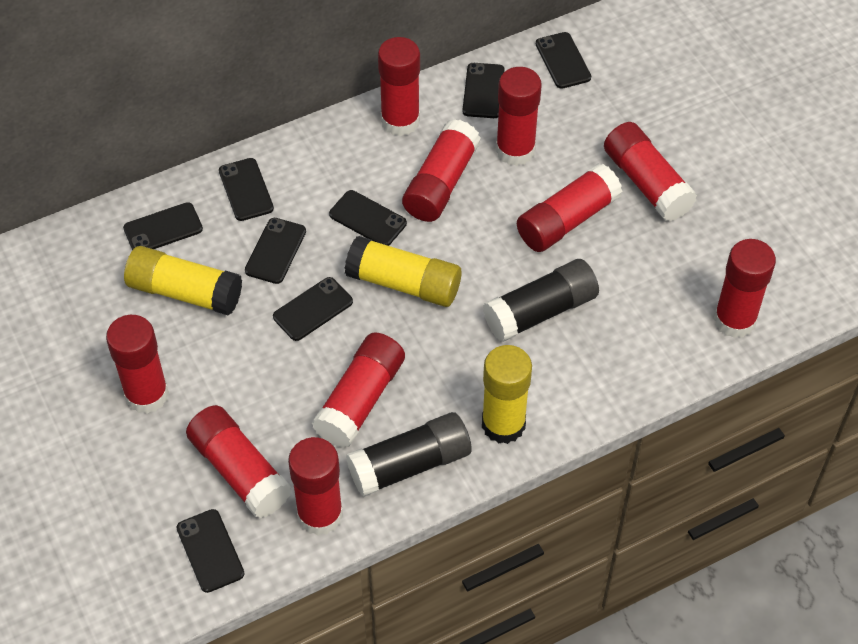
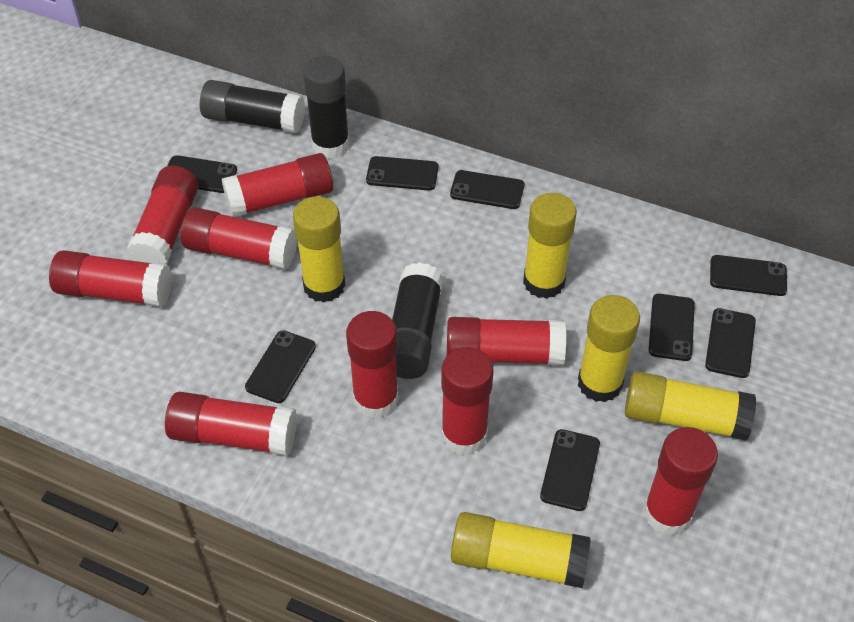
black glue stick: [346,412,472,497] [483,259,599,342] = 2 -> [200,80,305,133] [303,56,350,159] [392,262,443,379] = 3
red glue stick: [106,315,169,414] [186,405,292,519] [288,437,343,536] [312,332,405,448] [378,37,420,136] [402,119,481,222] [496,67,542,166] [517,163,623,252] [604,122,697,222] [714,239,776,338] = 10 -> [49,250,172,307] [126,165,198,264] [165,392,297,456] [181,208,297,270] [222,153,333,217] [346,311,399,418] [441,347,494,455] [447,317,566,365] [643,427,718,535] = 9
yellow glue stick: [124,246,242,316] [345,236,462,307] [482,345,532,444] = 3 -> [293,196,346,303] [451,512,591,588] [523,193,577,299] [578,295,640,403] [625,371,756,441] = 5

